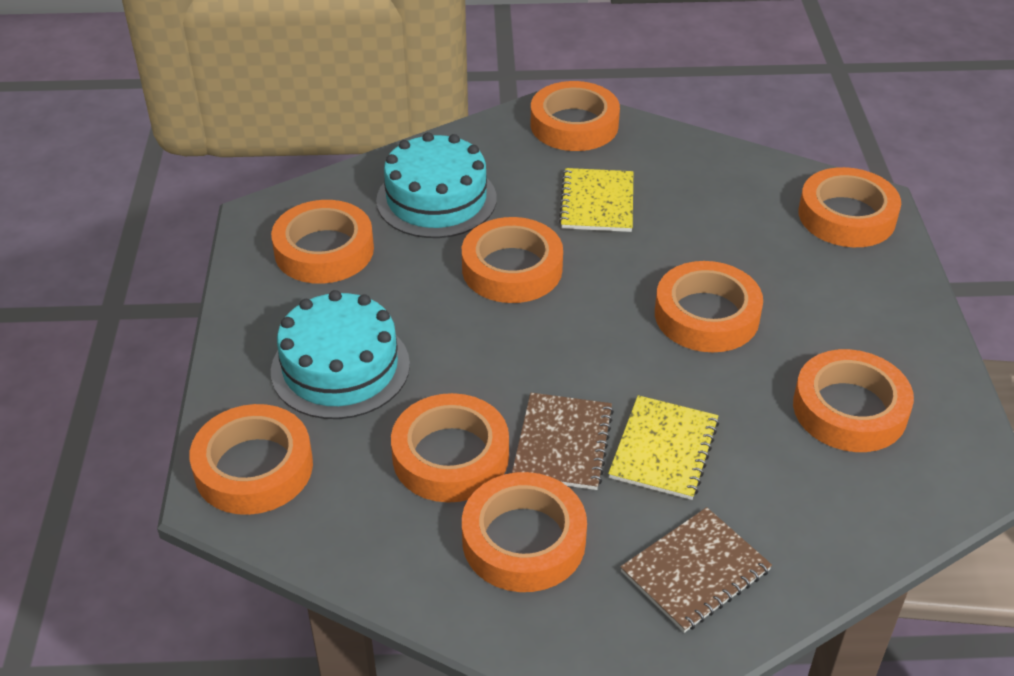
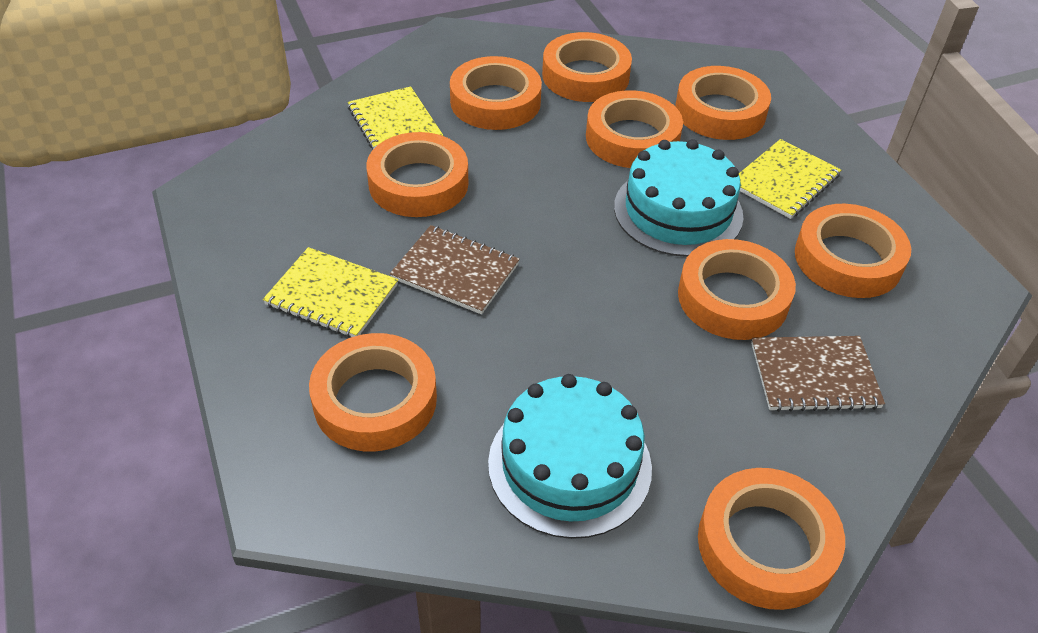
yellow notebook: [559,168,633,232] [608,395,719,500] = 2 -> [263,247,398,338] [348,86,443,149] [739,139,841,219] = 3

